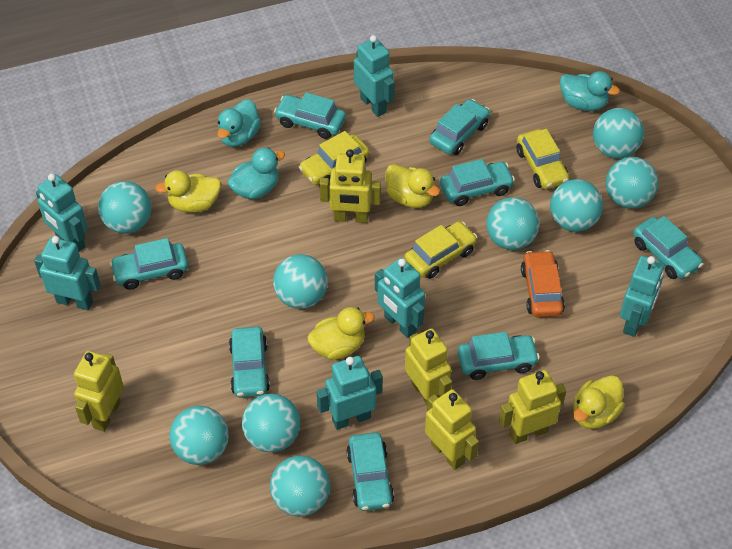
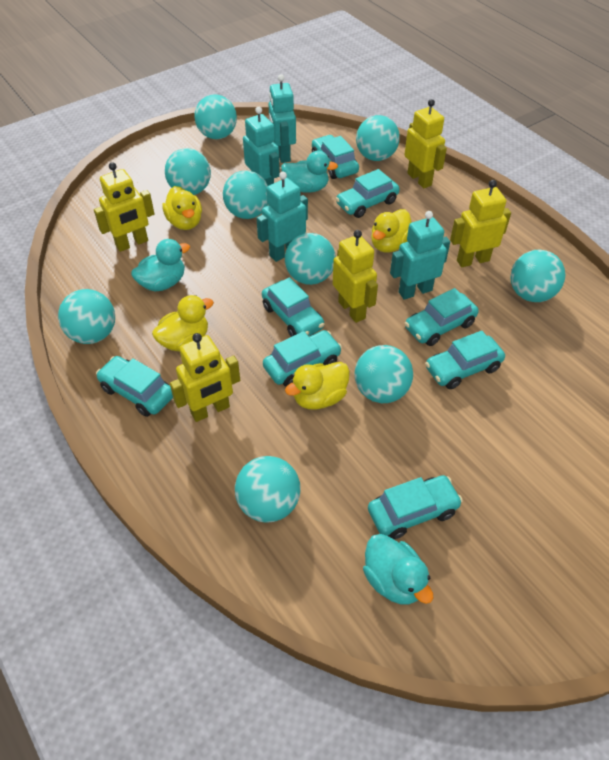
orange car: [521,250,565,317] = 1 -> none = 0
turquoise robot: [34,236,101,310] [36,174,88,252] [317,356,383,430] [354,35,395,117] [375,258,425,338] [620,256,664,337] = 6 -> [243,107,280,186] [256,172,308,262] [268,74,296,163] [390,211,450,300] = 4
yellow car: [299,131,369,185] [405,221,478,279] [516,129,569,189] = 3 -> none = 0

